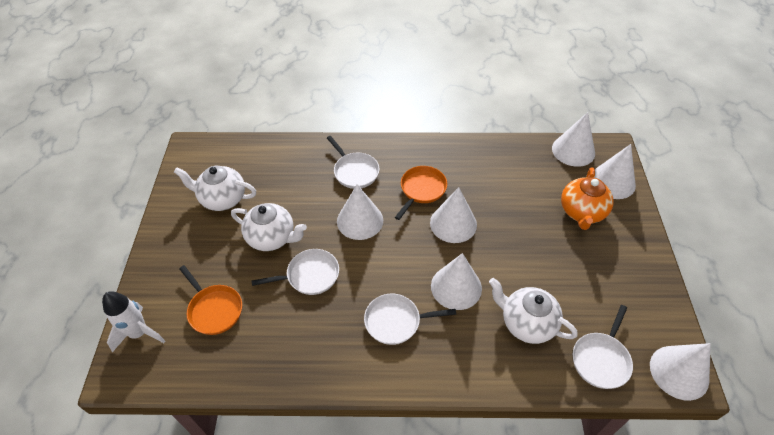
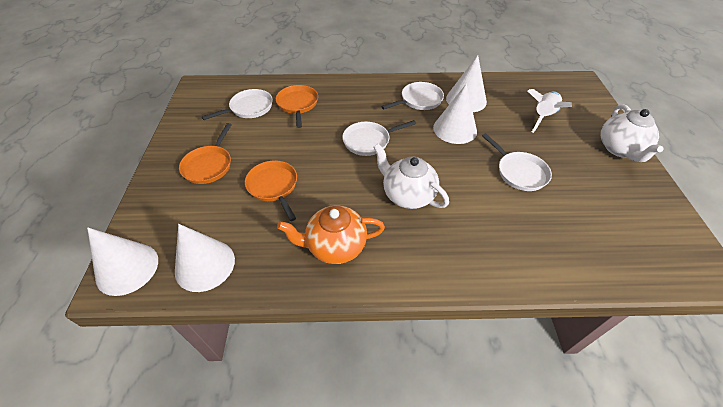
orange pan: [179,265,242,335] [395,166,447,220] = 2 -> [179,123,232,184] [245,160,297,221] [276,85,318,128] = 3
white cone: [337,184,383,240] [430,187,477,243] [431,253,482,310] [552,112,595,167] [594,144,636,199] [650,343,711,401] = 6 -> [87,228,158,296] [175,224,235,292] [433,84,477,144] [446,55,487,112] = 4
white teapot: [174,166,256,211] [231,203,307,251] [489,278,578,344] = 3 -> [373,143,449,209] [601,104,664,162] = 2

